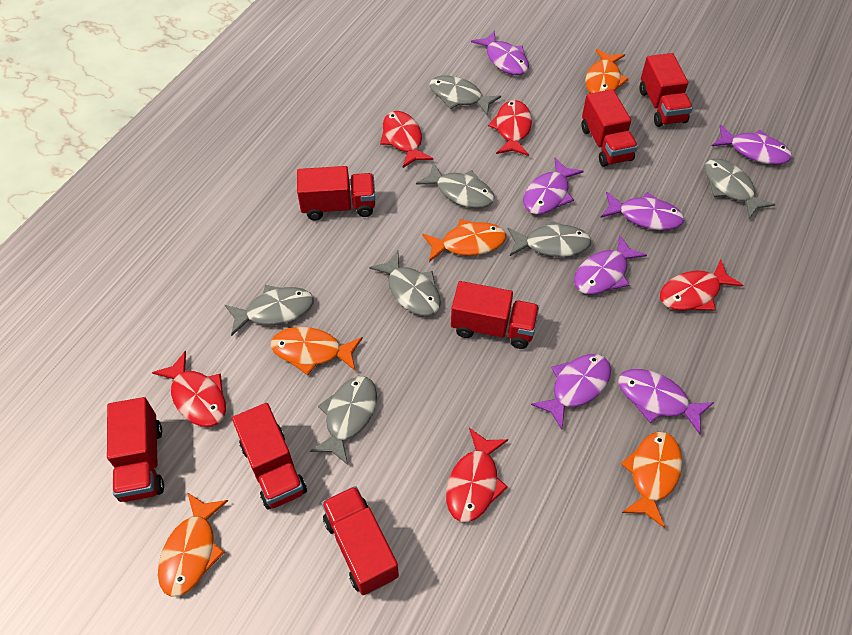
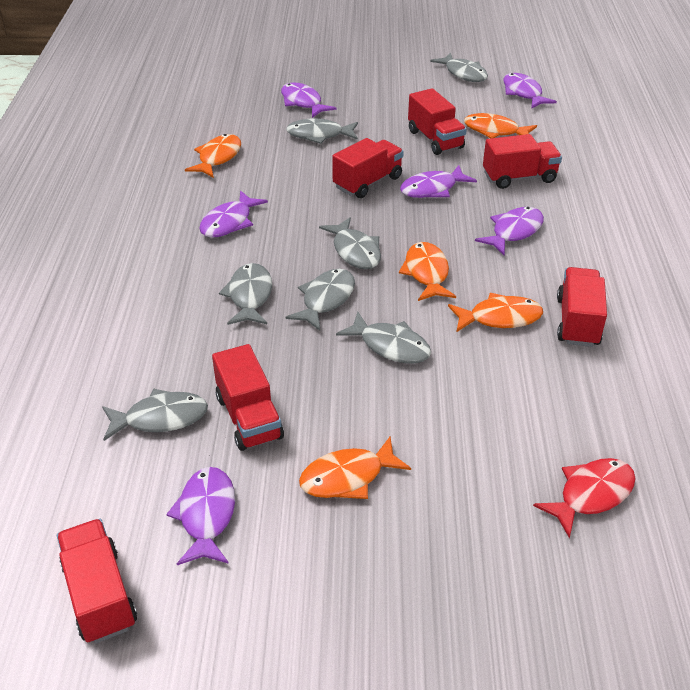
purple fish: [471,30,529,75] [523,158,584,215] [531,354,611,430] [574,235,647,295] [600,191,684,230] [618,369,714,434] [712,124,792,165] = 7 -> [166,467,235,565] [199,190,268,238] [281,83,336,118] [400,165,477,198] [475,207,544,255] [503,73,557,109] = 6
red fish: [152,351,226,427] [380,111,433,168] [446,428,508,522] [488,100,532,156] [660,260,743,311] = 5 -> [533,458,636,539] = 1
red truck: [107,397,164,502] [232,403,307,510] [297,166,375,221] [322,486,399,595] [451,281,539,349] [581,89,638,167] [640,53,693,127] = 7 -> [57,519,137,643] [212,344,284,451] [332,138,404,198] [408,88,467,155] [483,134,562,189] [557,267,607,347] = 6

